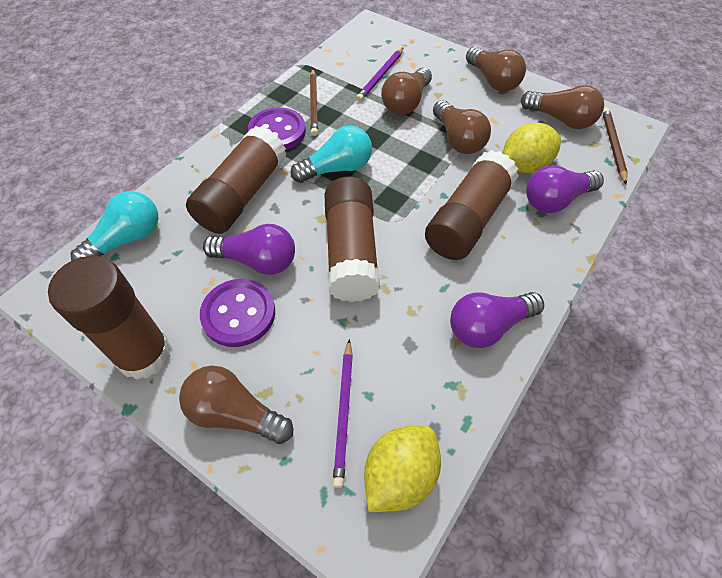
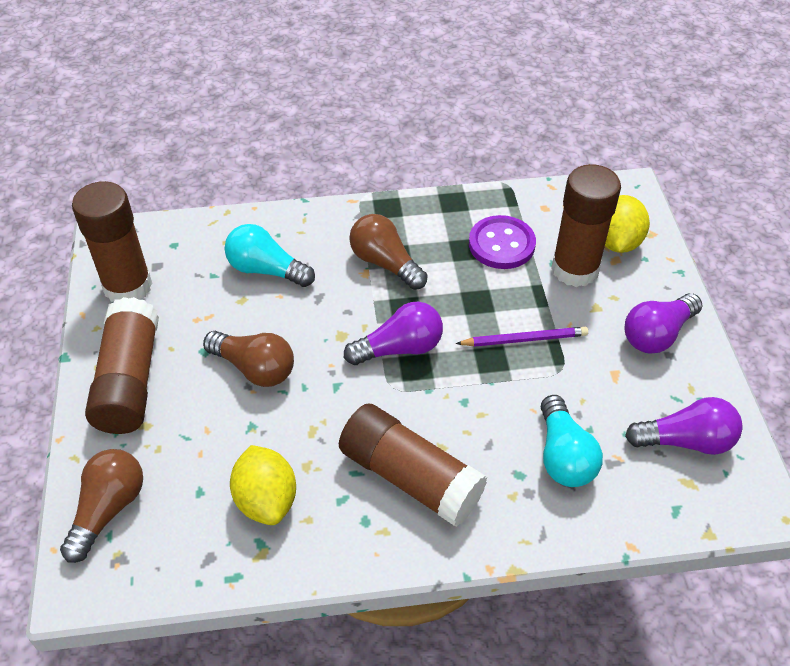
brown light bulb: [179,366,294,444] [381,67,432,115] [433,100,491,154] [466,47,526,92] [521,85,604,129] = 5 -> [60,449,143,563] [203,331,294,387] [349,214,428,290] = 3
brown pencil: [310,69,318,136] [603,107,628,184] = 2 -> none = 0
purple button: [200,279,275,347] [248,107,306,150] = 2 -> [469,215,536,269] = 1
purple pencil: [333,339,353,488] [356,47,404,101] = 2 -> [455,327,588,347] = 1

